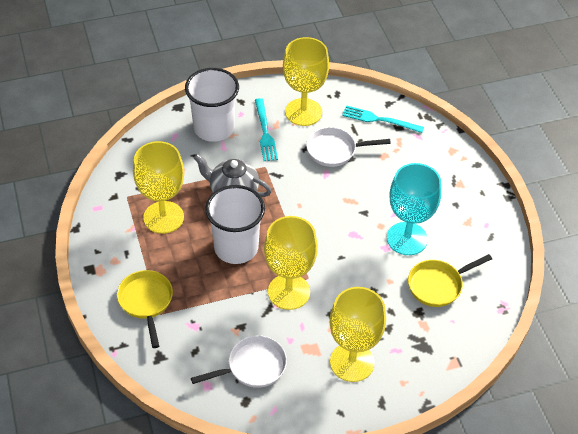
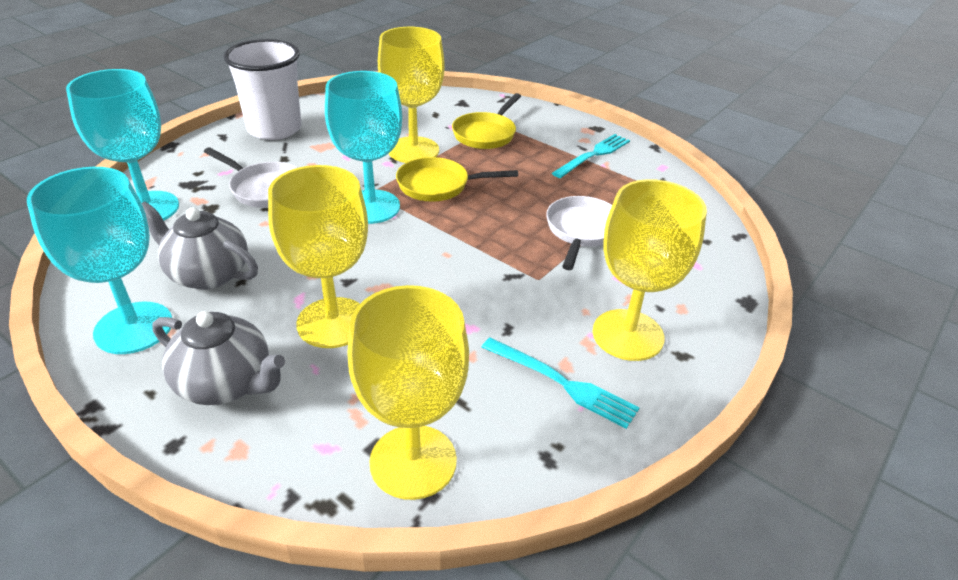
grey teapot: [194,154,272,197] = 1 -> [142,202,258,290] [152,311,285,405] = 2
turquoise goblet: [387,163,442,255] = 1 -> [27,167,172,354] [66,69,179,220] [325,71,402,224] = 3
white cup: [185,68,239,142] [205,185,265,264] = 2 -> [223,39,301,140] = 1

